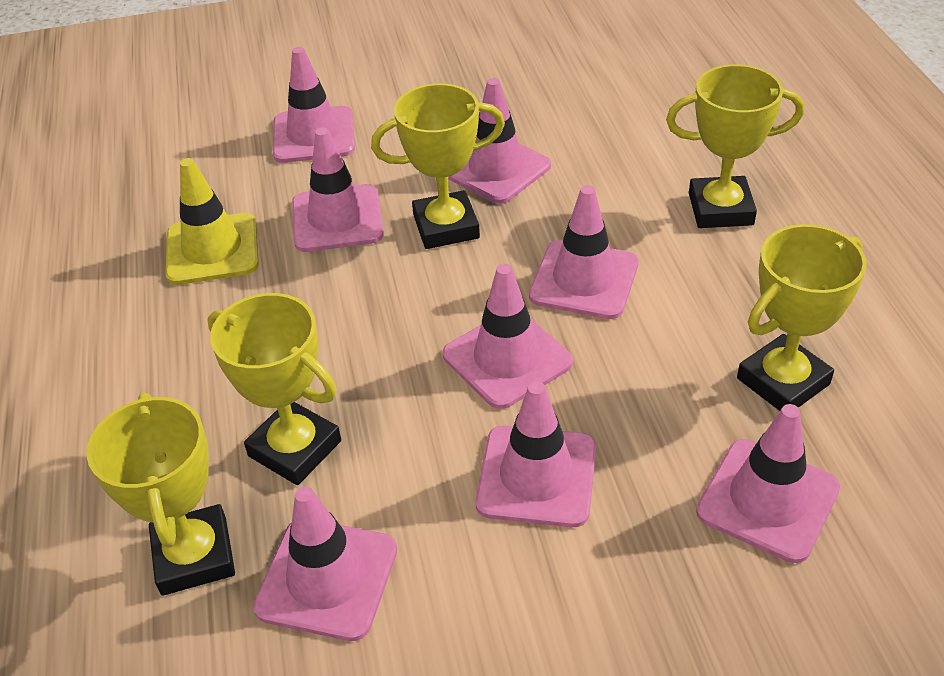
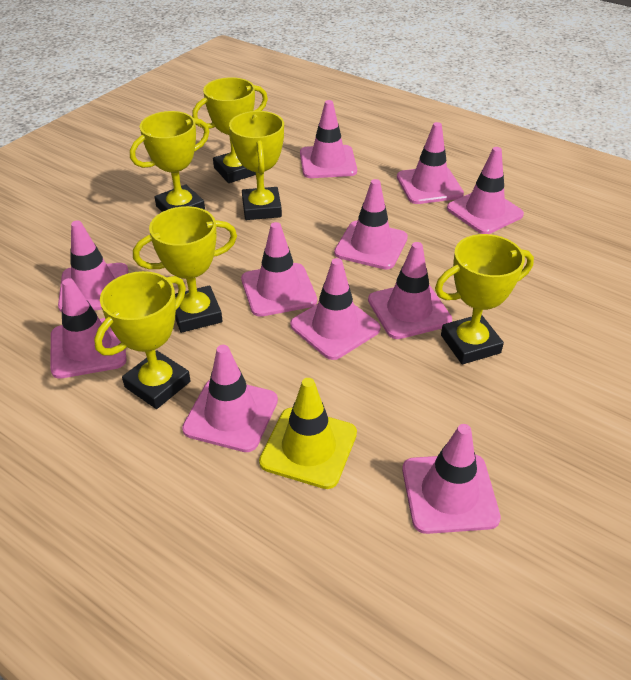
pink traffic cone: [253,487,397,641] [273,47,355,163] [292,127,384,252] [443,264,573,409] [448,78,551,204] [476,381,596,527] [529,185,639,319] [696,404,840,563] = 8 -> [51,278,127,379] [58,221,128,312] [182,345,278,452] [241,222,317,317] [290,258,381,360] [300,100,357,178] [334,179,408,270] [368,242,452,339] [397,122,464,204] [402,424,501,534] [447,147,524,234] = 11
yellow trophy: [86,393,235,596] [208,293,341,485] [371,83,505,249] [666,64,804,228] [737,224,867,411] = 5 -> [94,271,191,409] [130,111,209,212] [133,206,237,333] [192,77,268,183] [229,111,284,220] [435,234,534,364] = 6

